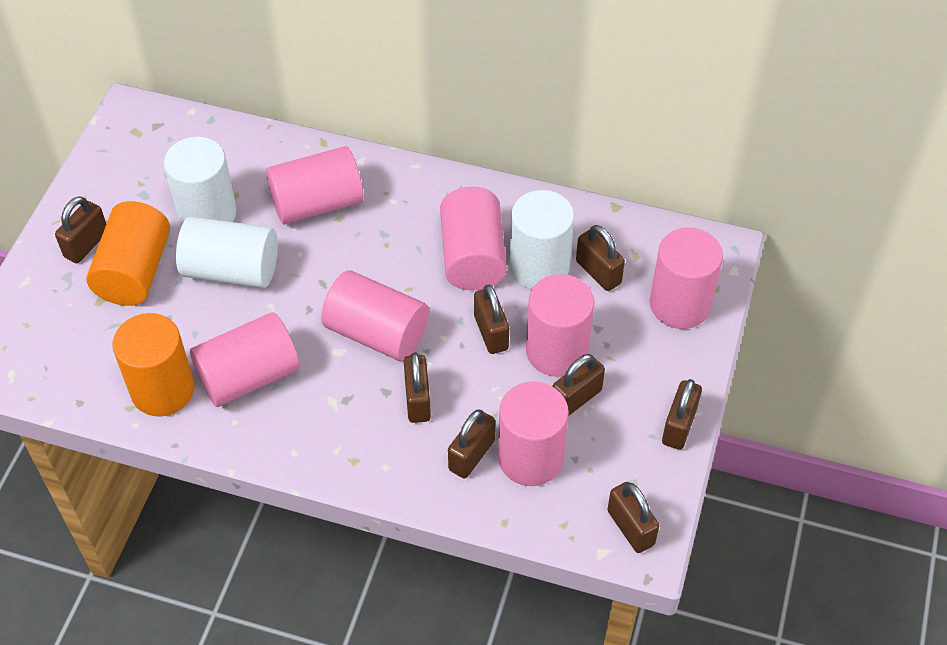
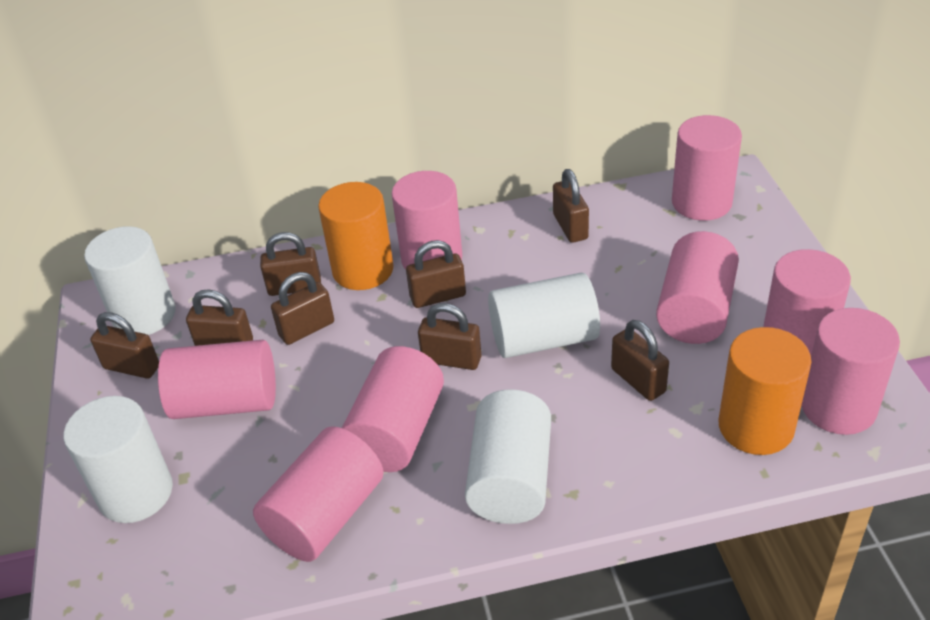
pink cylinder: [190,312,300,407] [266,146,364,225] [321,270,429,361] [440,187,507,290] [498,381,569,486] [526,274,594,377] [650,228,723,329] = 7 -> [158,340,276,419] [253,426,383,562] [342,346,444,472] [391,171,462,270] [656,231,739,344] [672,115,742,221] [763,249,851,355] [801,308,900,435] = 8
white cylinder: [164,137,237,225] [176,216,278,288] [510,190,574,289] = 3 -> [64,396,173,523] [84,226,176,335] [465,389,551,524] [488,273,600,358] = 4

